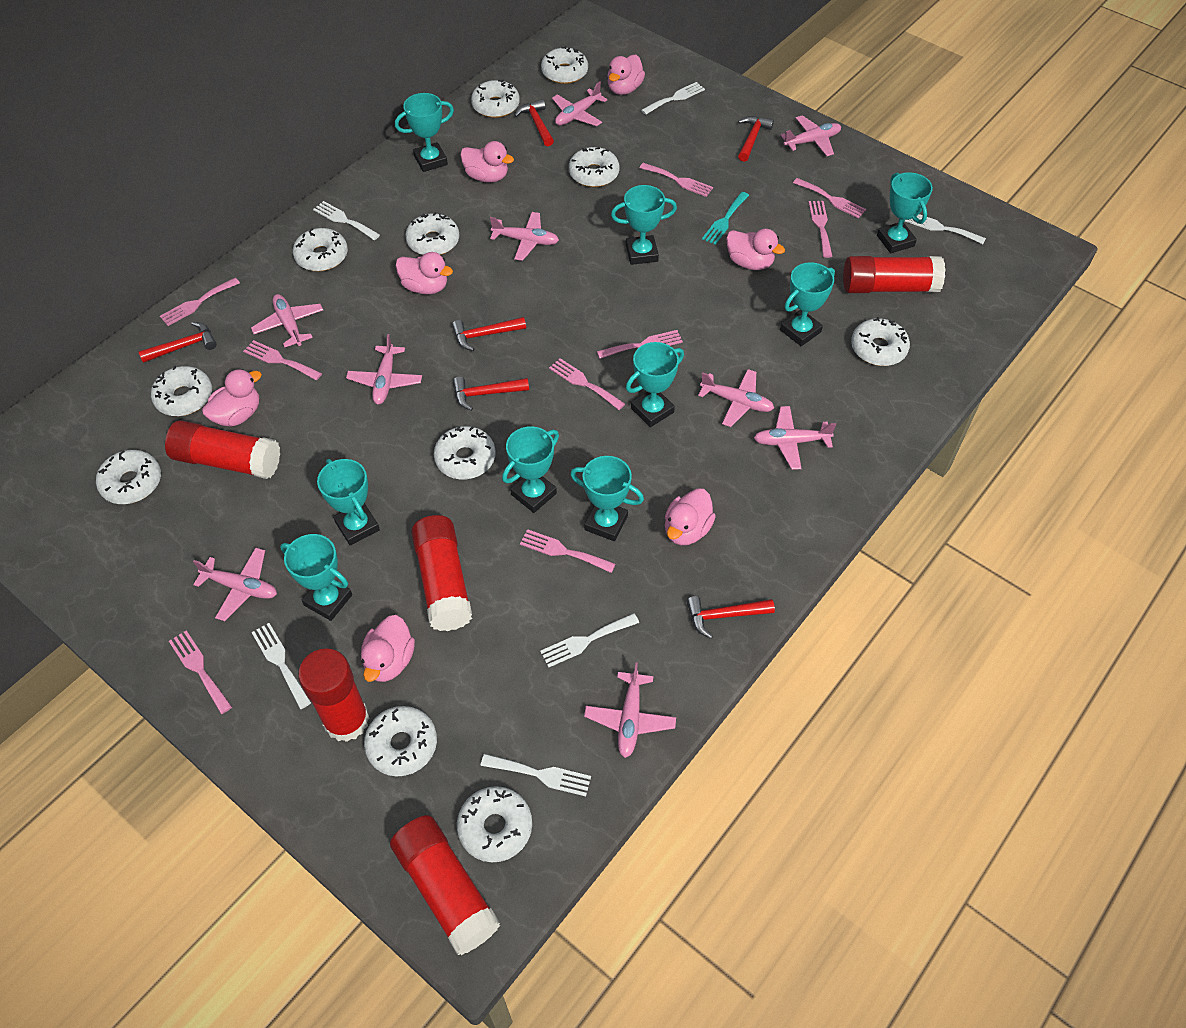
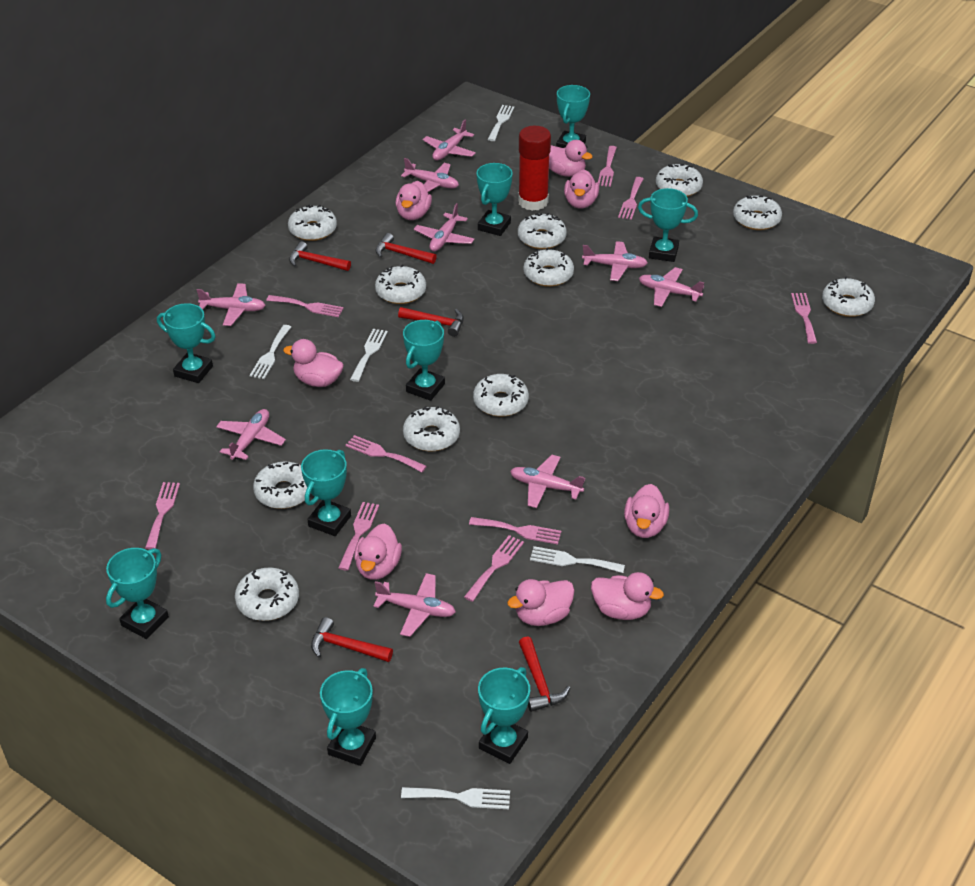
pink duck: [202,369,262,426] [361,615,415,682] [396,252,453,295] [460,141,514,183] [607,55,645,95] [665,488,716,545] [726,229,785,270] = 7 -> [283,339,344,387] [354,523,402,580] [396,181,432,220] [507,579,575,626] [549,140,593,177] [564,169,599,209] [591,572,664,620] [624,484,669,538] = 8
red glue stick: [165,420,280,479] [298,648,369,742] [390,815,500,955] [411,515,472,631] [843,256,946,293] = 5 -> [518,126,551,211] = 1
red hammer: [138,322,217,363] [452,317,526,351] [453,377,529,411] [514,99,554,147] [686,596,775,639] [738,116,774,162] = 6 -> [289,241,351,271] [311,617,393,662] [375,233,437,264] [398,307,464,337] [519,636,570,712] = 5
turquoise fork: [702,192,749,245] = 1 -> none = 0
white fork: [251,623,311,709] [313,201,380,240] [481,754,591,796] [540,613,639,668] [641,82,705,115] [905,214,986,244] = 6 -> [250,325,291,379] [350,329,388,382] [401,787,510,809] [488,105,514,141] [530,546,625,573] = 5

